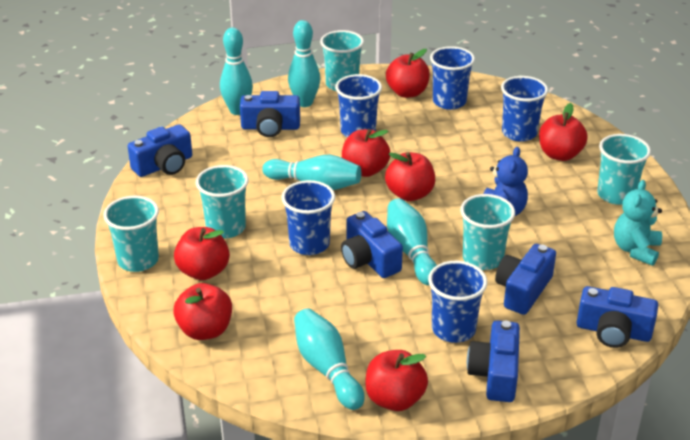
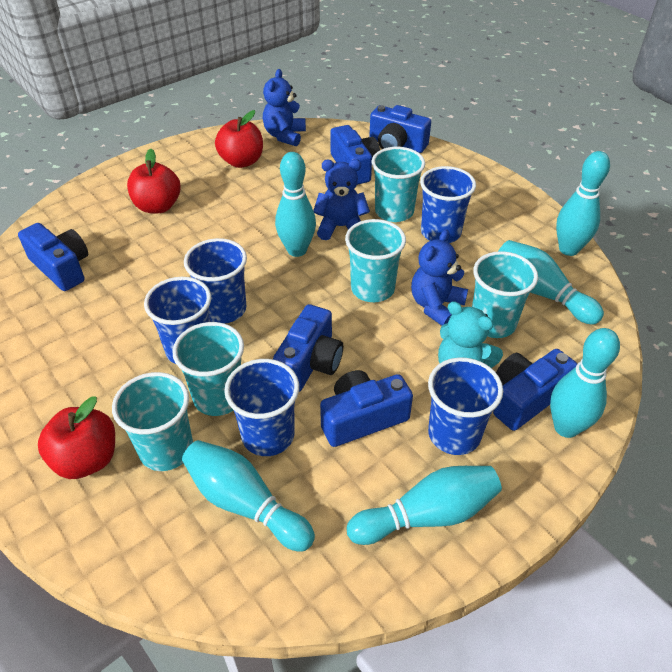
blue teddy bear: [483,147,528,216] = 1 -> [263,69,306,147] [313,159,370,240] [411,229,468,326] = 3
red apple: [173,283,232,340] [174,227,230,280] [342,129,390,177] [365,350,428,411] [385,152,435,201] [386,49,430,98] [539,103,588,161] = 7 -> [38,397,115,479] [127,149,181,214] [215,110,263,168] = 3
turquoise bowling pin: [220,27,253,115] [263,155,361,190] [288,20,320,107] [294,308,365,410] [387,198,437,286] = 5 -> [182,440,315,552] [275,152,316,257] [347,466,502,545] [498,240,604,325] [550,328,620,438] [556,151,610,256] = 6

